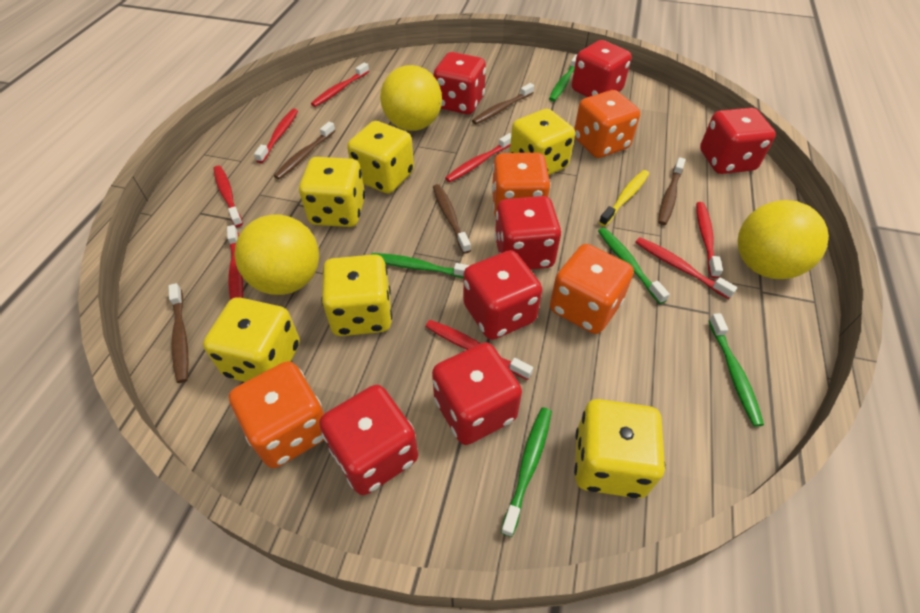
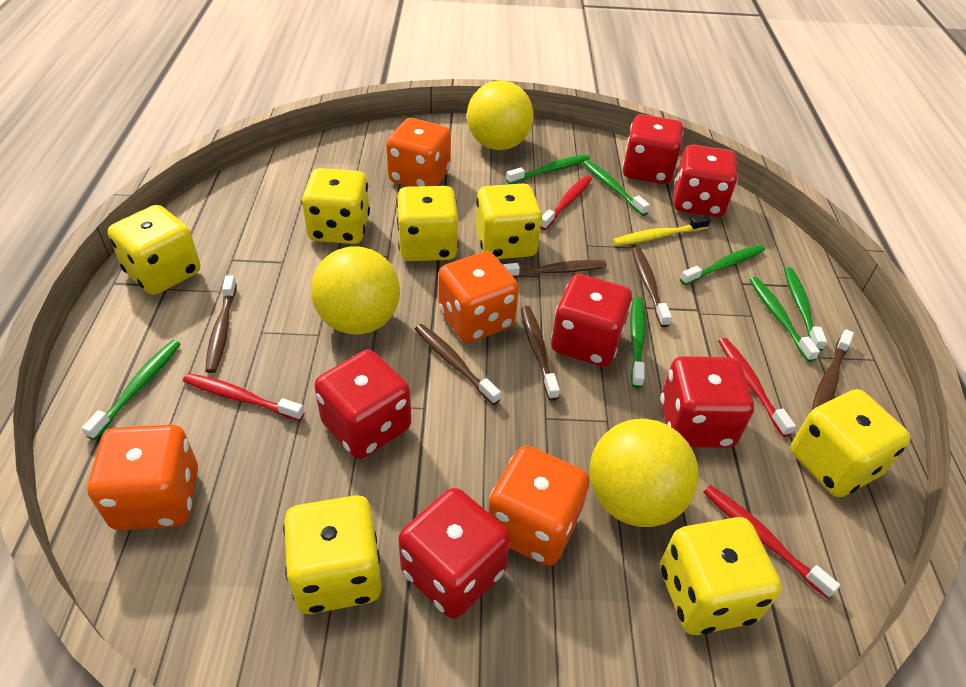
brown toothbrush: [168,283,189,383] [274,122,335,179] [433,184,471,254] [472,83,534,124] [658,157,685,225] = 5 -> [205,275,237,373] [415,324,501,405] [503,260,607,278] [521,306,560,400] [632,247,672,327] [812,329,854,410] = 6
green toothbrush: [371,253,470,278] [501,407,552,537] [549,54,577,101] [598,227,670,304] [709,313,764,427] = 5 -> [82,340,180,440] [506,154,590,184] [583,160,650,216] [630,297,646,388] [680,244,765,285] [750,277,820,362] [784,267,827,351] = 7
red dice: [319,385,418,495] [432,343,522,445] [433,52,486,114] [463,250,542,340] [495,196,561,269] [572,40,632,97] [700,108,776,174] = 7 -> [314,350,411,459] [398,488,510,619] [551,274,632,367] [622,114,683,184] [660,356,754,448] [674,145,738,217] = 6
red toothbrush: [213,166,243,227] [227,225,243,300] [254,109,298,163] [311,62,369,107] [425,320,533,380] [445,133,511,182] [635,237,737,299] [696,202,723,278] = 8 -> [183,373,305,421] [540,175,592,230] [703,485,840,599] [718,338,796,437] = 4
yellow dice: [203,297,300,382] [299,157,365,227] [321,254,392,336] [347,121,414,194] [510,109,575,175] [574,399,665,498] = 6 -> [108,205,200,295] [283,495,382,614] [302,168,370,244] [396,186,458,261] [476,183,542,259] [660,517,782,635] [791,389,910,497] = 7

